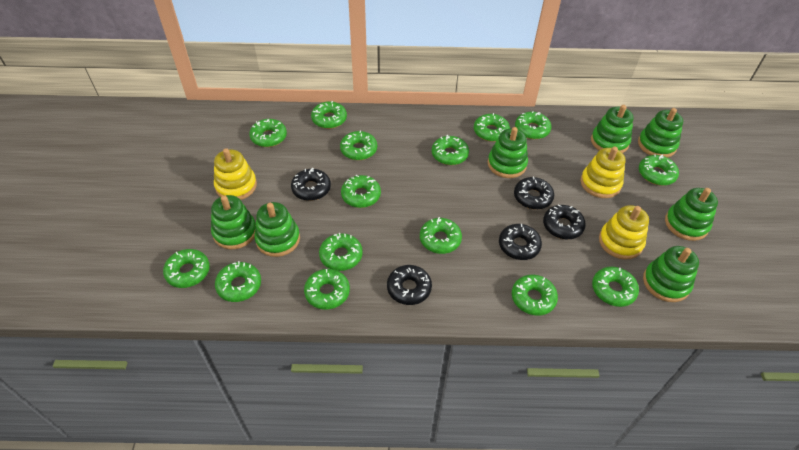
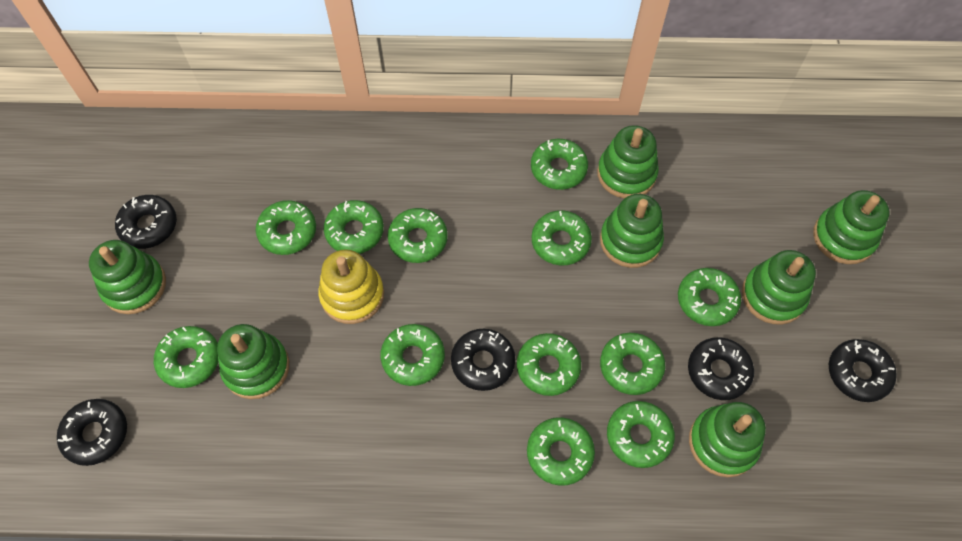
green donut: [163,249,210,288] [215,261,261,302] [249,119,287,147] [304,269,350,310] [311,101,347,129] [319,233,363,271] [340,130,377,160] [341,175,381,208] [420,217,462,254] [432,135,469,165] [474,113,510,142] [512,275,558,316] [515,111,551,139] [592,267,639,307] [639,154,679,186] = 15 -> [154,326,219,388] [256,200,316,255] [324,200,384,254] [380,324,445,386] [387,208,448,263] [517,333,581,396] [527,417,595,486] [531,139,588,190] [532,210,592,265] [600,333,665,395] [607,401,675,468] [678,268,741,326] = 12
yellow stacking toy: [214,148,257,200] [580,147,626,198] [599,205,649,260] = 3 -> [318,249,384,324] = 1

